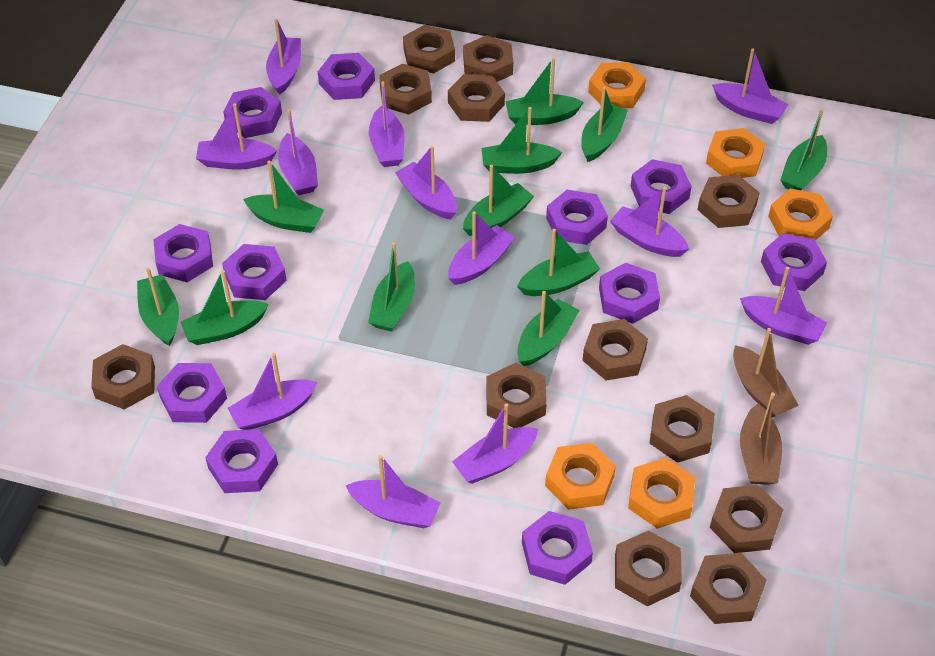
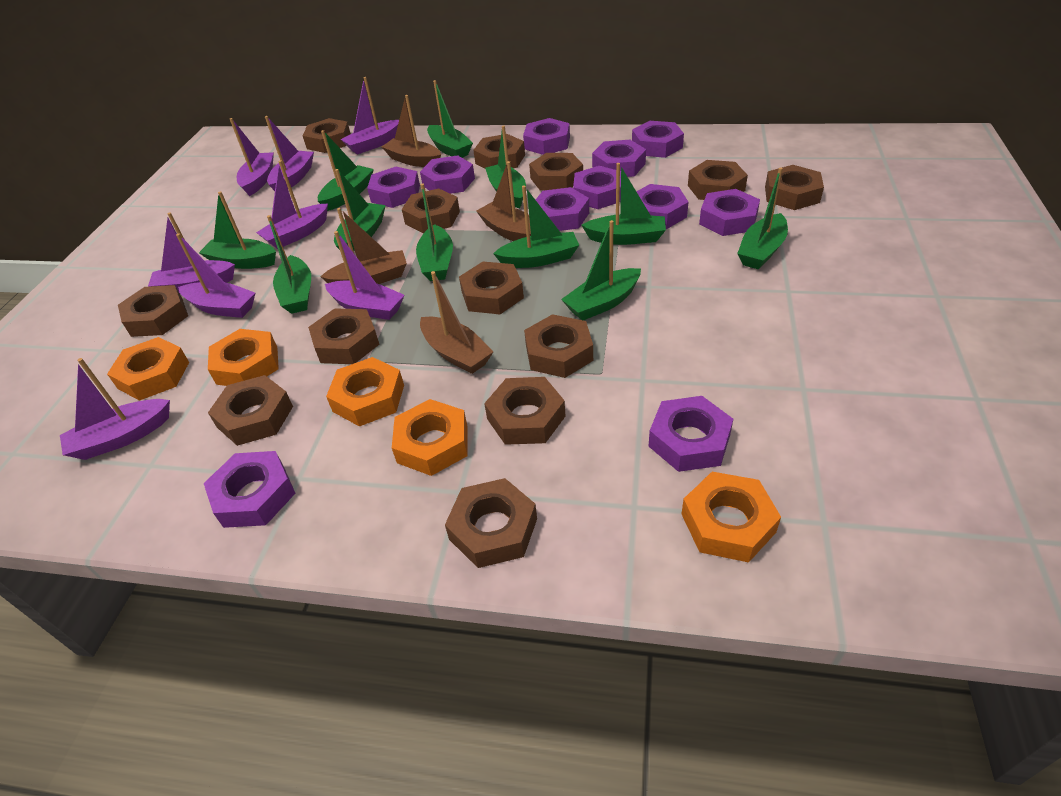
brown boat: [733,328,799,418] [740,393,782,485] = 2 -> [320,208,407,284] [382,95,441,167] [420,271,493,374] [476,161,531,241] = 4
brown nut: [91,344,155,410] [379,64,432,115] [403,25,455,74] [448,74,505,122] [463,35,513,82] [486,363,547,428] [582,319,648,381] [615,530,682,606] [649,395,715,463] [690,553,766,624] [697,175,760,228] [710,485,783,553] = 12 -> [118,285,188,337] [208,375,293,446] [303,118,351,153] [308,308,379,364] [402,188,460,233] [445,478,537,568] [459,262,524,314] [473,134,525,169] [484,377,565,445] [524,314,593,378] [529,153,583,191] [688,160,748,200] [765,165,824,210] = 13
purple boat: [196,103,277,170] [228,353,318,430] [266,19,301,95] [278,109,318,195] [345,455,441,528] [369,81,405,167] [395,146,457,219] [448,211,515,285] [452,403,538,484] [610,187,689,257] [712,48,789,124] [740,267,827,345] = 12 -> [60,358,170,460] [148,212,235,294] [176,233,255,318] [230,118,274,196] [256,160,328,249] [265,116,314,191] [325,231,404,320] [341,77,399,155] = 8

